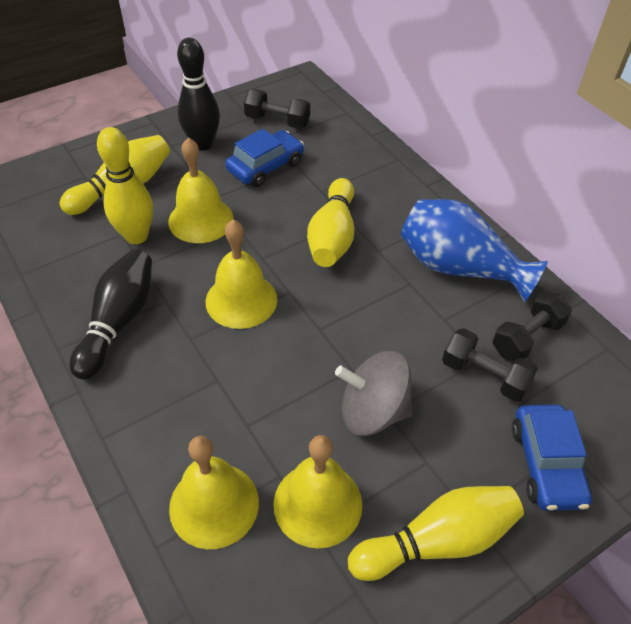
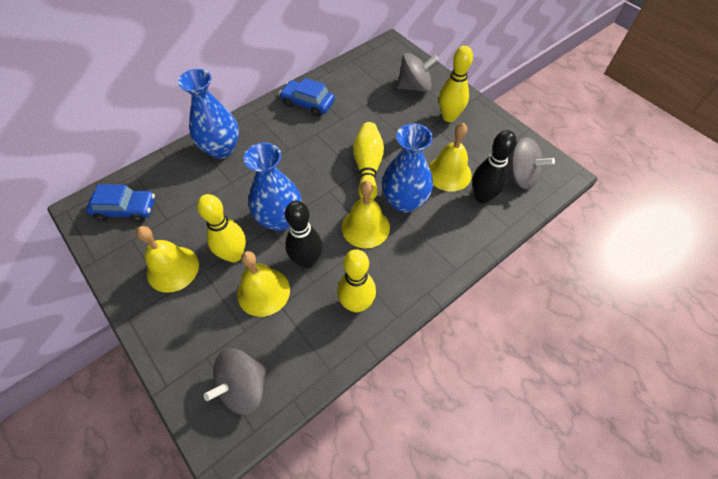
black dumbbell: [244,89,310,129] [442,328,538,402] [492,291,572,362] = 3 -> none = 0
blue vase: [400,199,548,302] = 1 -> [178,69,239,159] [243,142,302,231] [382,123,433,213] = 3
grey spinning top: [335,351,413,436] = 1 -> [204,348,267,415] [397,53,438,92] [507,137,555,189] = 3

